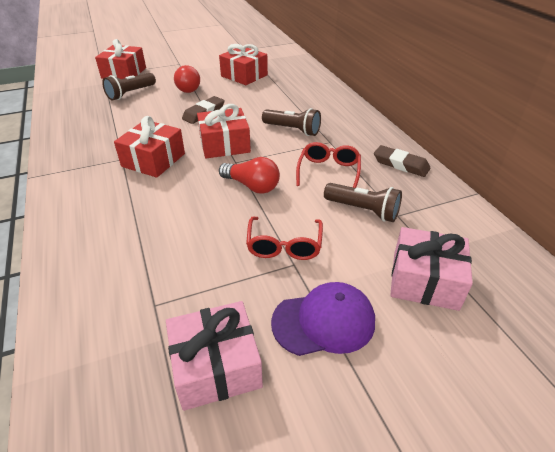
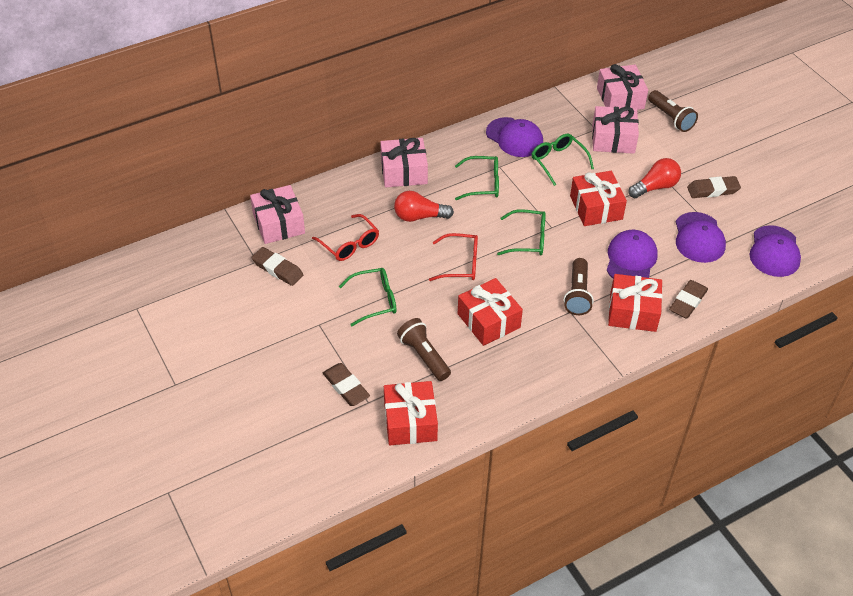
brown eraser: [182,96,225,124] [374,145,430,177] = 2 -> [251,247,303,286] [323,363,370,406] [669,280,708,319] [687,176,741,198] = 4
green glasses: none = 0 -> [339,268,397,326] [455,156,499,200] [497,209,546,255] [532,134,594,186] = 4
pink gift: [166,301,263,411] [390,227,473,311] = 2 -> [250,185,305,244] [380,138,428,187] [592,106,639,154] [597,64,648,110] = 4
purple cap: [271,282,375,356] = 1 -> [486,117,543,157] [607,230,658,278] [676,212,726,263] [749,225,801,277] = 4

